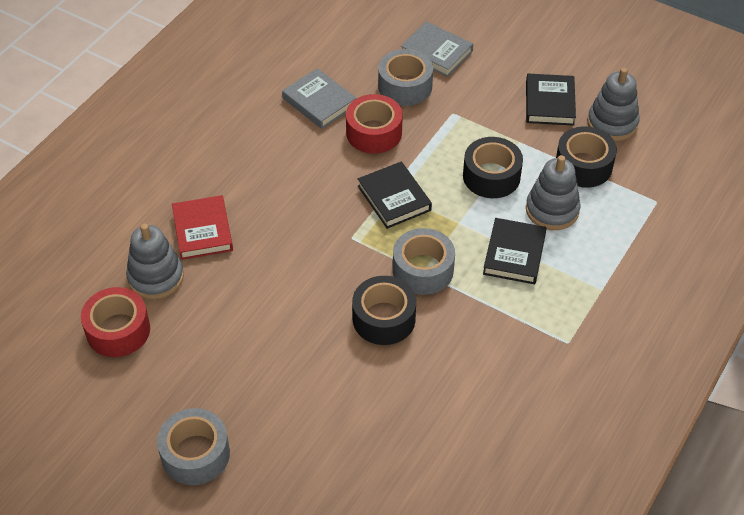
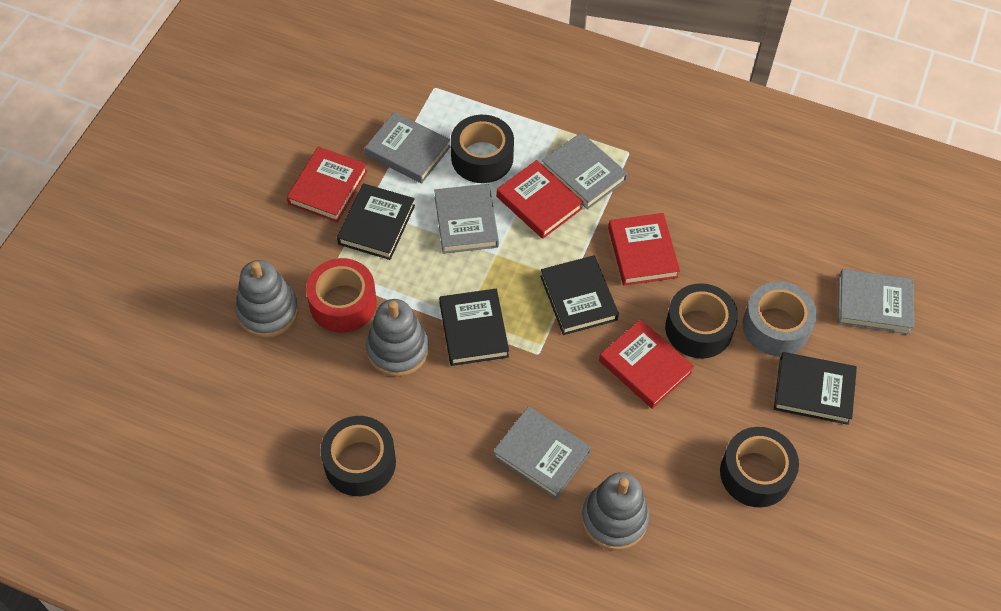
black book: [358,162,432,229] [483,218,547,284] [526,74,576,126] = 3 -> [337,183,415,260] [439,289,509,366] [540,255,619,335] [774,352,857,425] = 4
black tape: [352,276,416,345] [463,137,523,198] [556,126,617,188] = 3 -> [321,416,396,496] [451,115,514,183] [665,283,738,359] [720,427,799,507] = 4
grey book: [282,68,357,129] [401,21,473,77] = 2 -> [365,112,451,184] [434,184,499,254] [493,406,591,499] [542,133,628,210] [838,269,914,334] = 5
grey tape: [157,408,230,485] [378,49,433,106] [393,228,455,295] = 3 -> [743,281,817,356] = 1
red book: [172,195,233,260] = 1 -> [287,146,367,222] [496,160,583,239] [599,319,694,409] [608,213,680,286] = 4
red tape: [81,287,150,357] [346,94,403,154] = 2 -> [306,258,377,333] = 1

